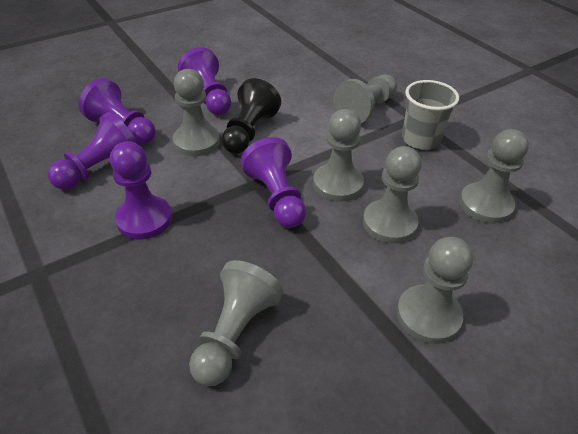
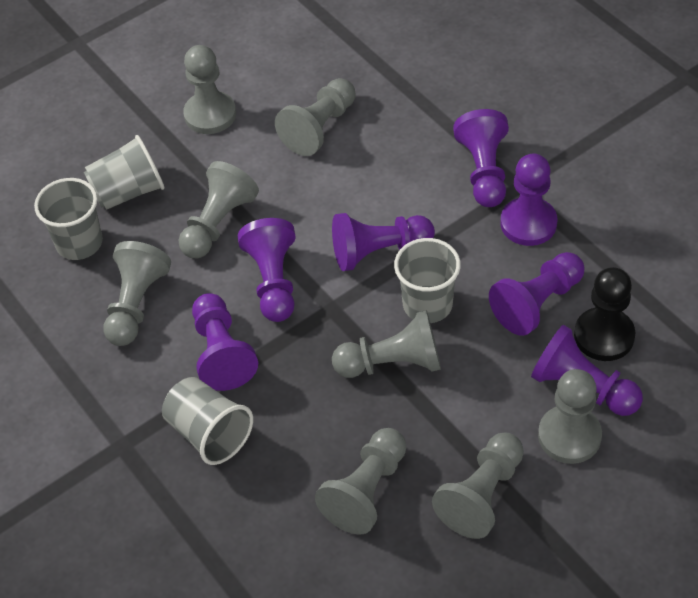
grey cup: [402,80,459,150] = 1 -> [34,178,103,260] [84,135,164,210] [162,377,253,465] [394,238,461,323] = 4
grey pawn: [173,69,220,156] [189,260,284,386] [313,109,364,202] [334,74,397,123] [363,146,422,244] [397,237,473,344] [460,129,529,224] = 7 -> [103,241,171,346] [178,161,259,259] [183,45,236,134] [275,78,355,156] [315,428,406,534] [332,310,441,378] [432,433,524,539] [538,369,602,464] = 8
purple pawn: [48,112,138,190] [79,78,156,145] [110,141,172,240] [178,47,231,115] [241,137,306,228] = 5 -> [192,293,258,391] [238,218,296,322] [332,213,435,271] [453,109,509,207] [489,252,584,336] [501,153,557,246] [531,325,643,416] = 7

